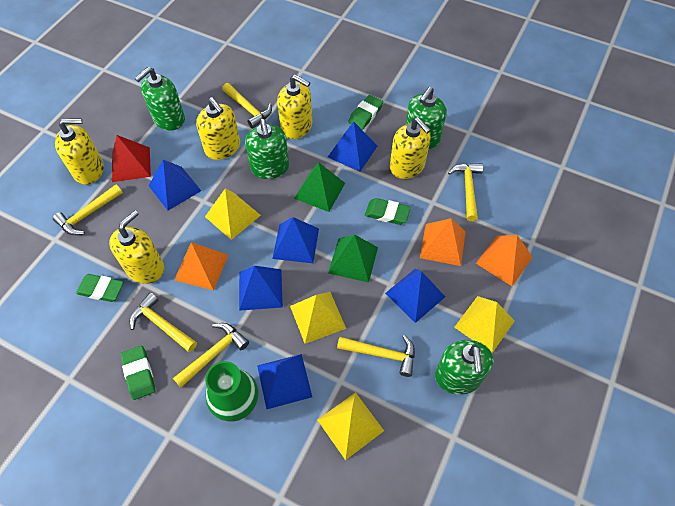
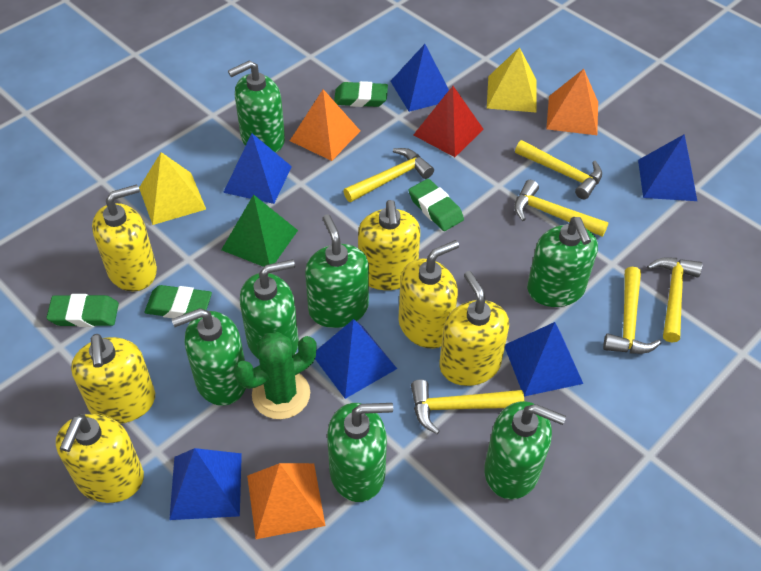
green cactus: none = 0 -> [234,332,317,419] = 1
green pyramid: [294,162,345,212] [328,235,378,283] = 2 -> [221,194,298,267] = 1
green soap dispenser: [135,67,185,130] [245,119,289,179] [406,87,447,149] [435,340,493,395] = 4 -> [172,308,246,406] [228,60,285,153] [240,259,299,359] [305,214,369,328] [327,403,393,502] [484,401,566,499] [527,217,598,307] = 7
green vase: [205,361,258,422] = 1 -> none = 0
yellow pyramid: [205,188,261,240] [290,292,346,344] [318,392,384,460] [454,296,515,353] = 4 -> [139,152,206,225] [487,47,537,112] = 2
yellow soap dispenser: [55,118,104,185] [109,210,164,284] [196,97,240,160] [277,75,312,139] [390,117,431,179] = 5 -> [56,414,144,503] [71,334,155,424] [92,184,157,292] [358,200,420,290] [398,240,459,348] [439,271,509,386] = 6

